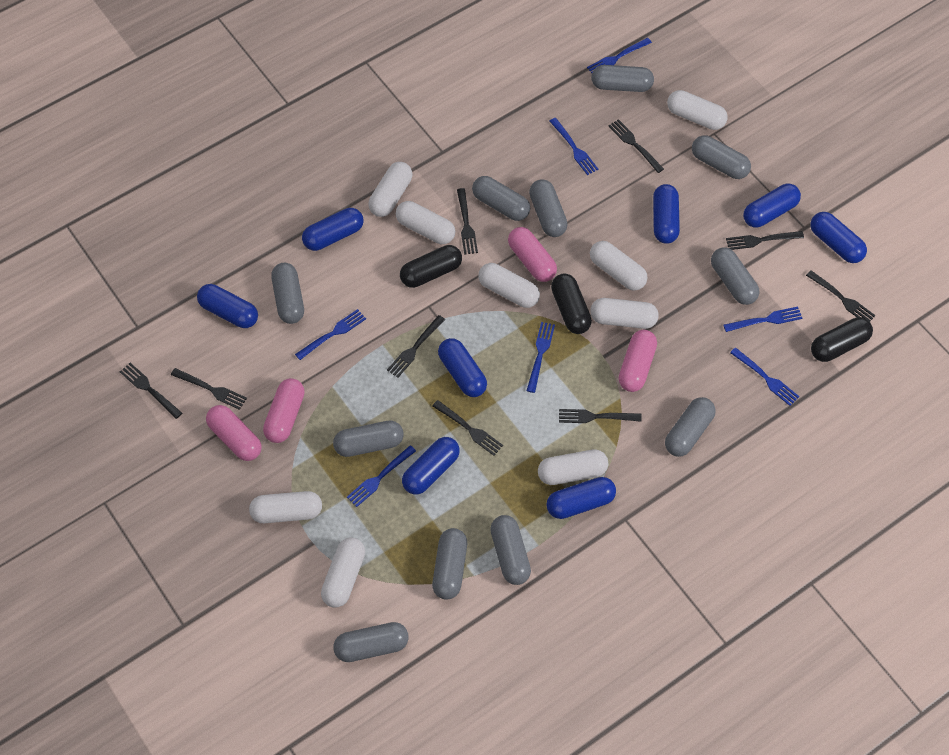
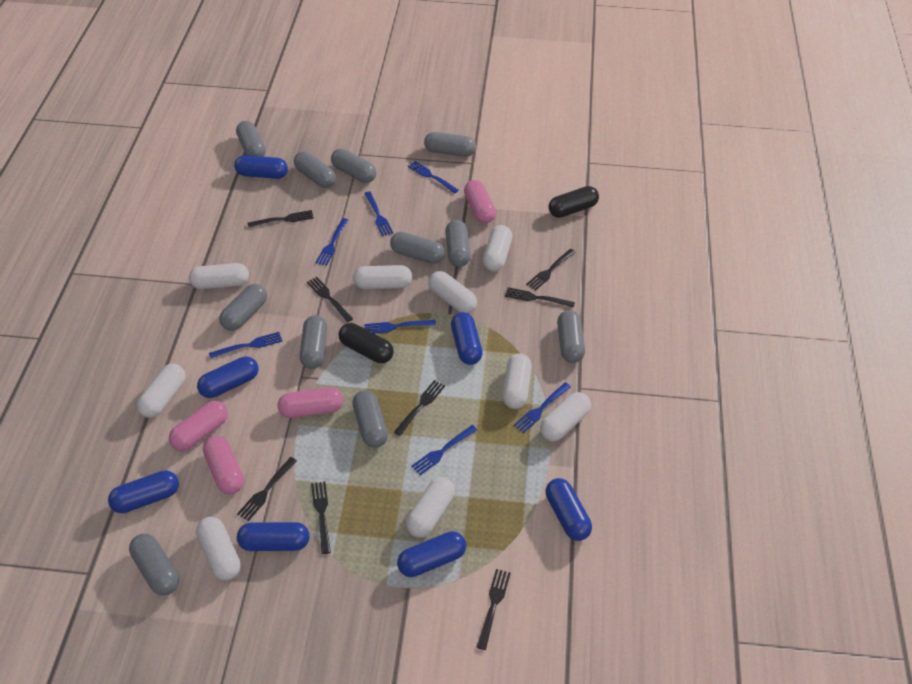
black capsule: [400,245,462,288] [551,274,592,334] [811,317,873,362] = 3 -> [338,323,394,363] [549,186,599,218] = 2
black fork: [120,363,182,419] [171,368,247,410] [387,315,445,378] [433,400,503,456] [457,188,478,255] [559,409,642,423] [608,119,664,173] [726,231,804,250] [806,270,876,322] = 9 -> [237,457,297,521] [247,210,314,228] [307,277,353,322] [311,481,331,554] [394,380,445,436] [476,569,511,650] [505,287,575,308] [526,249,575,290] = 8
blue capsule: [197,284,258,328] [302,208,363,251] [402,437,460,495] [438,338,487,397] [546,477,616,519] [653,184,680,244] [743,184,801,228] [810,212,867,263] = 8 -> [108,470,179,513] [197,357,258,398] [234,155,288,179] [237,522,310,551] [397,531,466,577] [451,312,483,365] [546,478,592,541] = 7

